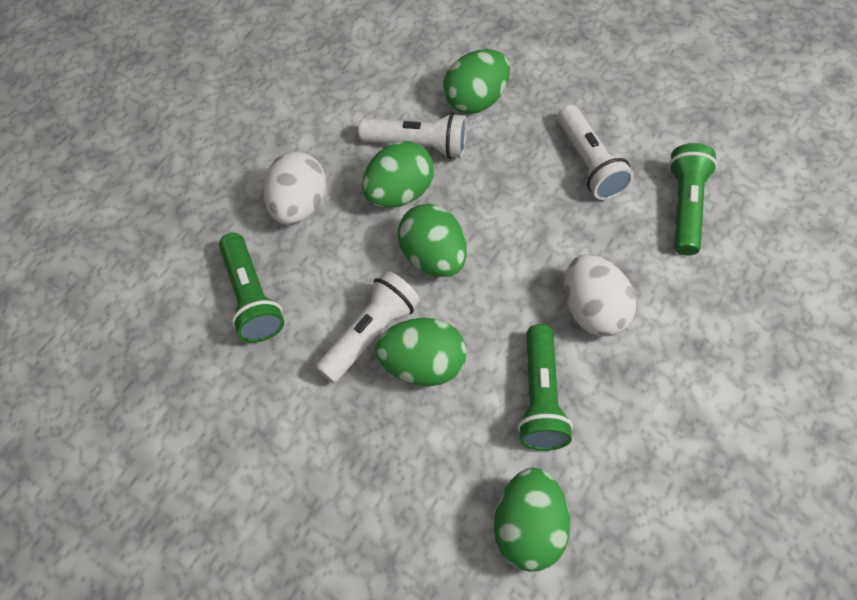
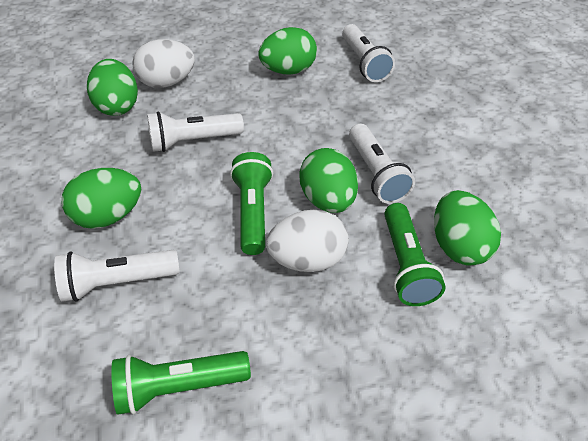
white flashlight: [315,271,420,383] [359,113,466,159] [558,105,634,200] = 3 -> [54,250,180,302] [147,111,244,152] [342,24,395,82] [349,124,415,204] = 4

